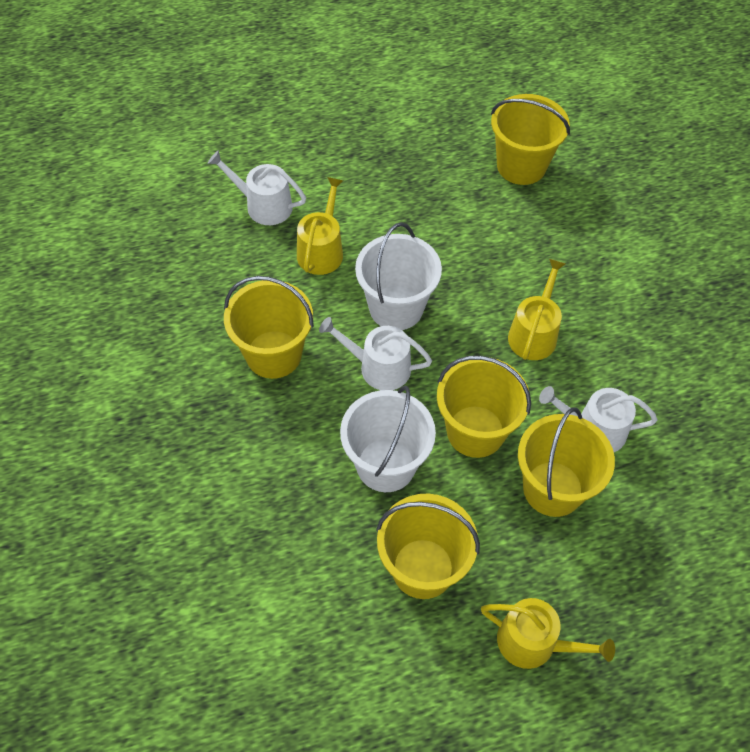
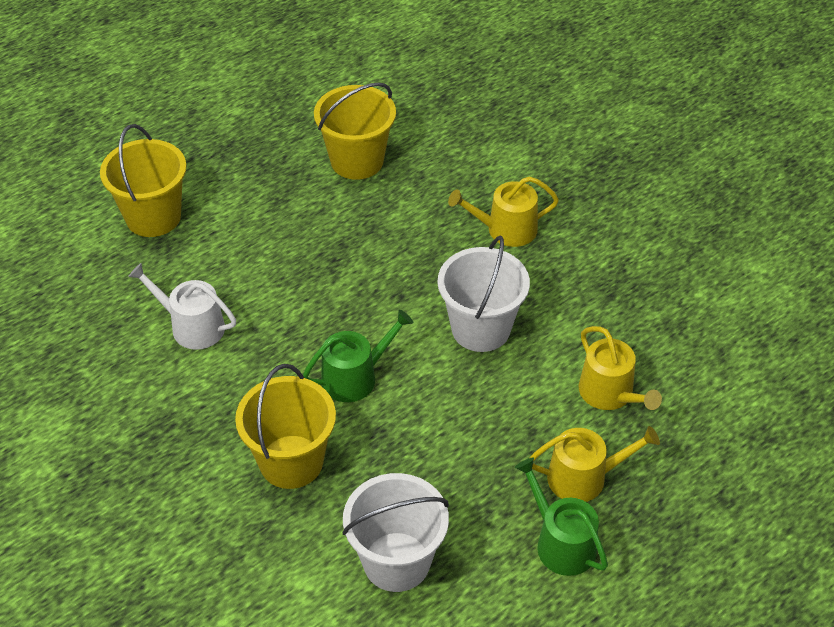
green watering can: none = 0 -> [303,310,413,402] [515,458,608,576] = 2
white watering can: [208,151,306,225] [319,317,432,390] [539,386,658,452] = 3 -> [128,263,236,350] = 1
yellow bucket: [224,276,314,379] [376,494,480,599] [437,356,531,458] [491,94,570,185] [518,408,615,517] = 5 -> [100,124,187,237] [235,364,336,489] [314,82,396,180] = 3

